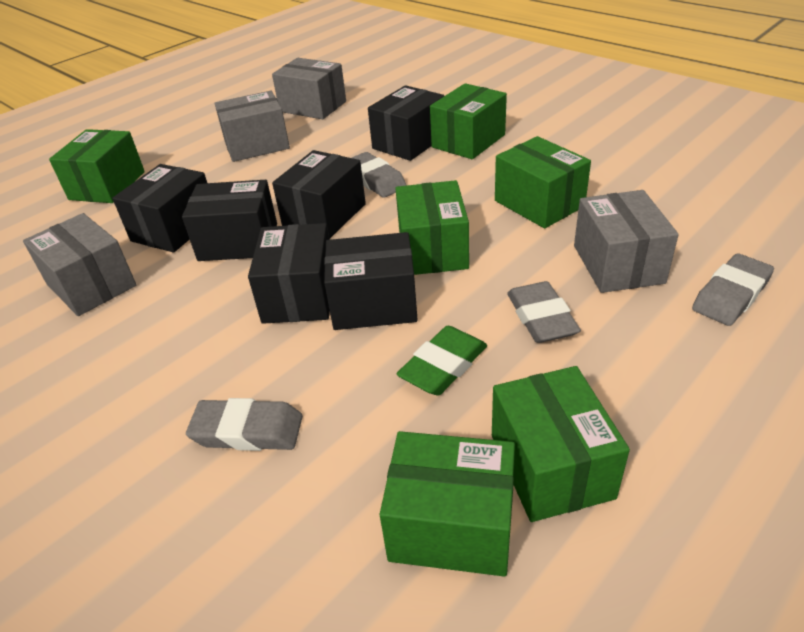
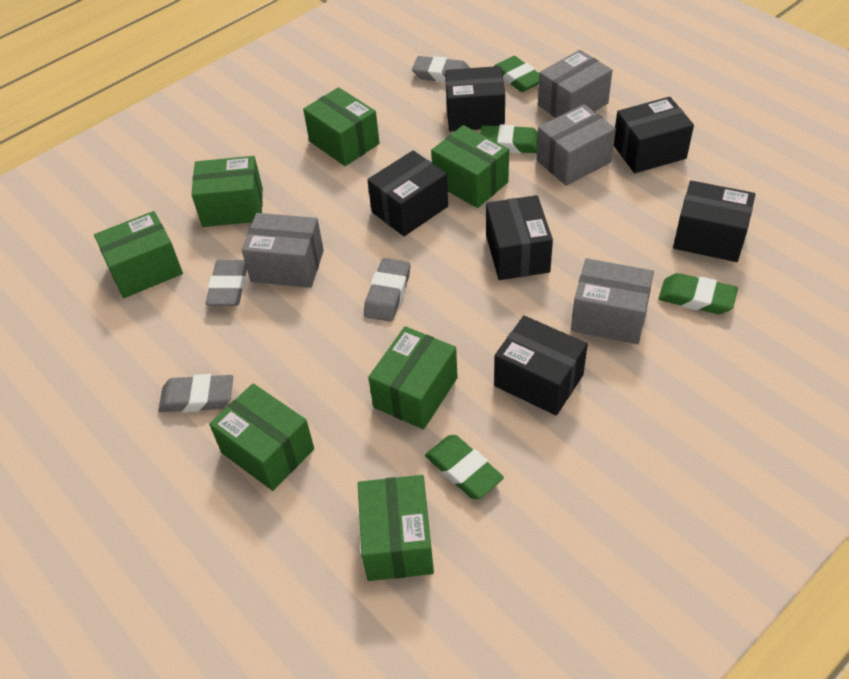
green box: [49,129,145,203] [380,431,515,577] [395,180,469,275] [430,83,507,159] [492,366,630,522] [495,136,591,228] = 6 -> [94,211,183,298] [191,156,263,227] [209,383,314,491] [303,87,380,166] [358,475,434,581] [368,326,458,430] [431,125,509,208] = 7
green eraser: [397,326,487,395] = 1 -> [425,435,504,499] [480,124,538,154] [493,56,539,92] [659,273,738,314] = 4

